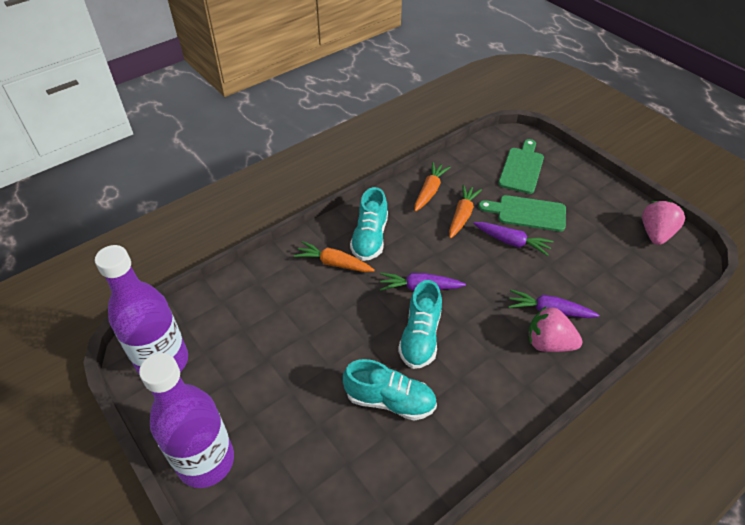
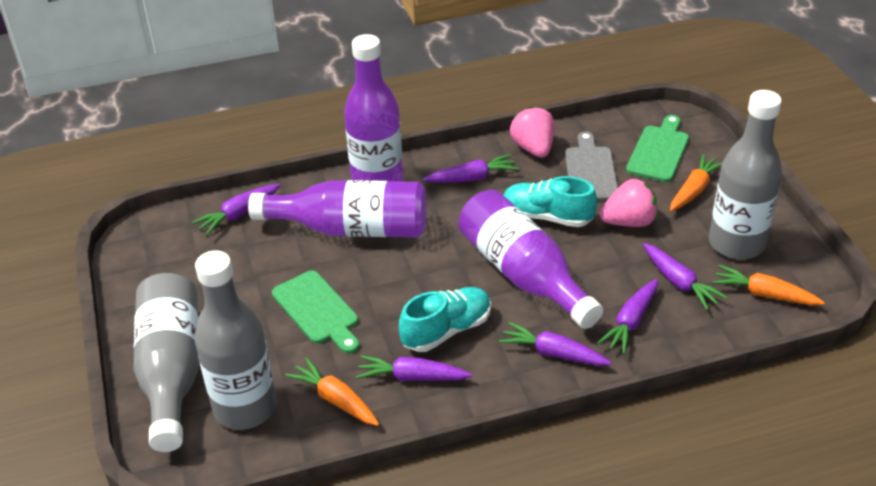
grey bottle: none = 0 -> [133,273,199,452] [195,250,276,430] [709,90,782,259] = 3
grey cutting board: none = 0 -> [565,132,618,201] = 1
purple bottle: [95,245,188,374] [139,353,234,488] = 2 -> [248,180,427,237] [344,34,403,182] [458,190,603,329] = 3
purple carrot: [380,273,466,291] [473,222,554,256] [508,289,599,318] = 3 -> [192,184,281,235] [356,355,472,381] [423,154,518,183] [499,322,611,366] [597,279,658,354] [643,243,728,310] = 6
turquoise shoe: [343,359,437,421] [350,187,388,261] [398,280,442,369] = 3 -> [399,287,491,352] [504,176,597,227] = 2

